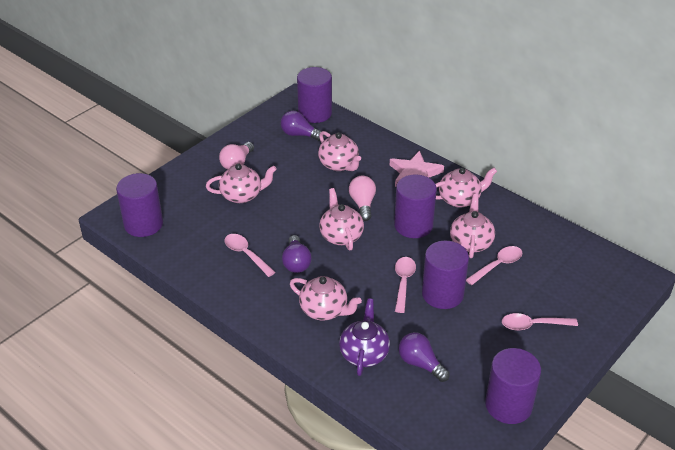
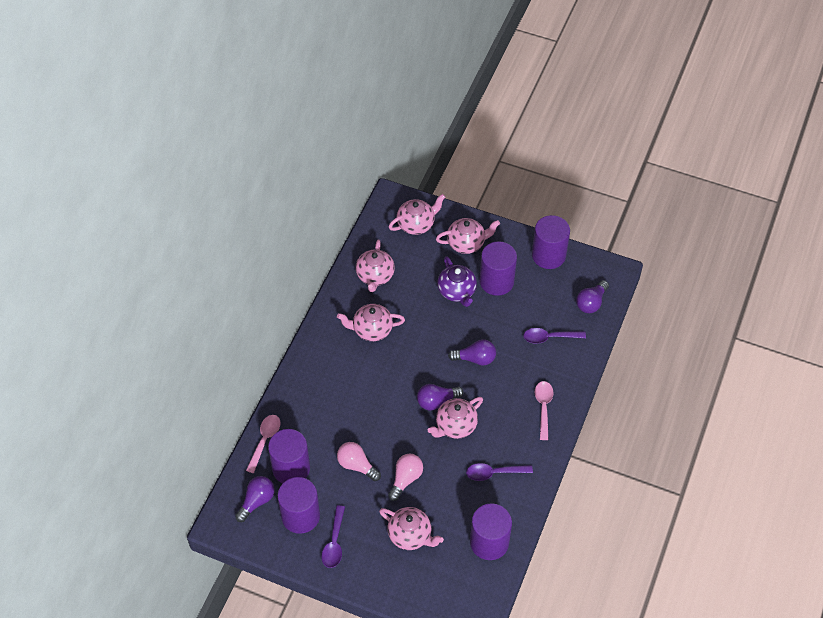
pink spoon: [224,234,275,277] [395,257,416,313] [466,246,522,285] [502,313,578,331] = 4 -> [246,415,280,473] [535,381,553,440] = 2
pink star: [390,151,444,187] = 1 -> none = 0
purple light bulb: [281,111,324,141] [282,235,312,273] [399,332,450,382] = 3 -> [235,476,275,522] [417,384,464,411] [448,339,496,366] [576,280,609,313] = 4
purple spoon: none = 0 -> [322,505,345,568] [466,463,533,481] [523,328,586,344] = 3

